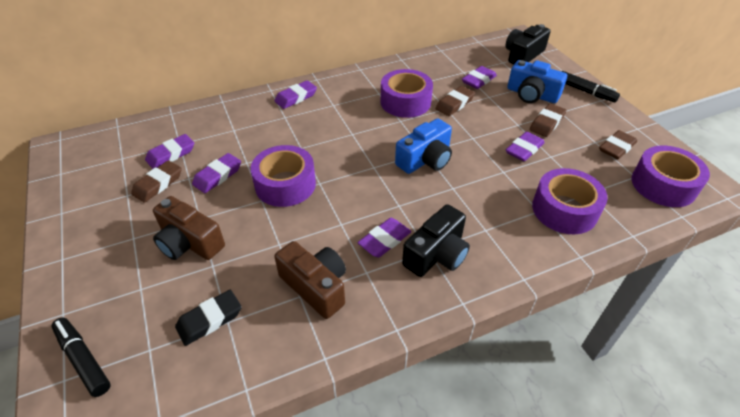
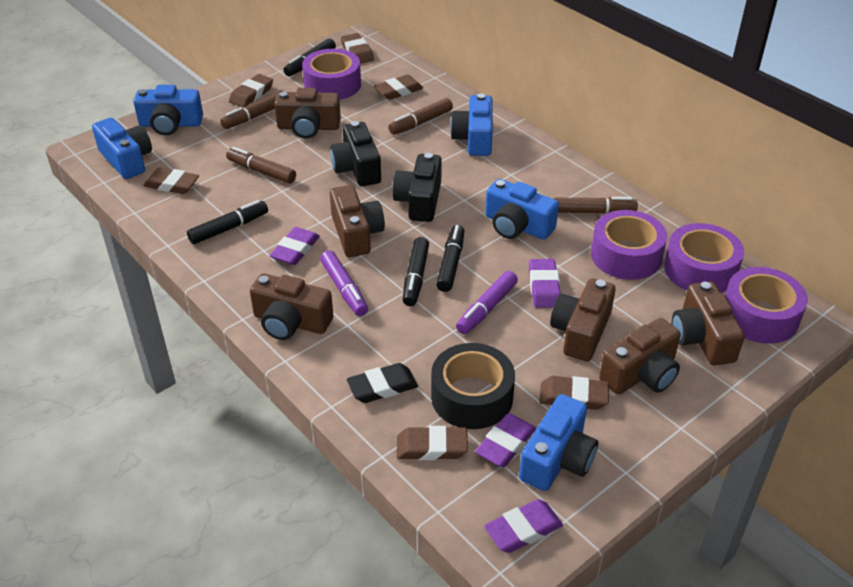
black marker: [51,318,111,397] [561,71,620,102] = 2 -> [187,200,268,244] [283,38,336,76] [403,237,429,306] [436,225,464,292] = 4
black tape: none = 0 -> [431,343,515,429] = 1
blue camera: [395,118,452,174] [507,60,567,103] = 2 -> [92,118,152,179] [133,85,203,135] [450,94,493,156] [485,179,559,240] [519,394,598,491] = 5
brown camera: [153,196,225,260] [274,241,346,319] = 2 -> [250,273,333,340] [274,88,341,139] [330,185,385,257] [550,278,616,362] [599,318,681,394] [672,281,745,365] = 6
brown eraser: [131,160,182,203] [436,86,475,116] [530,103,566,137] [599,130,637,159] = 4 -> [143,167,199,194] [229,74,273,108] [341,33,374,64] [374,75,423,100] [397,426,468,460] [539,376,609,410] = 6
brown marker: none = 0 -> [220,91,282,129] [226,147,296,184] [388,98,453,135] [554,197,638,213] = 4
purple eraser: [145,134,194,169] [192,153,241,193] [274,80,317,109] [357,218,411,257] [462,66,497,89] [506,132,545,162] = 6 -> [269,227,320,265] [475,413,536,467] [484,499,563,553] [529,259,561,308] = 4
purple marker: none = 0 -> [320,250,368,316] [456,271,518,334] = 2

